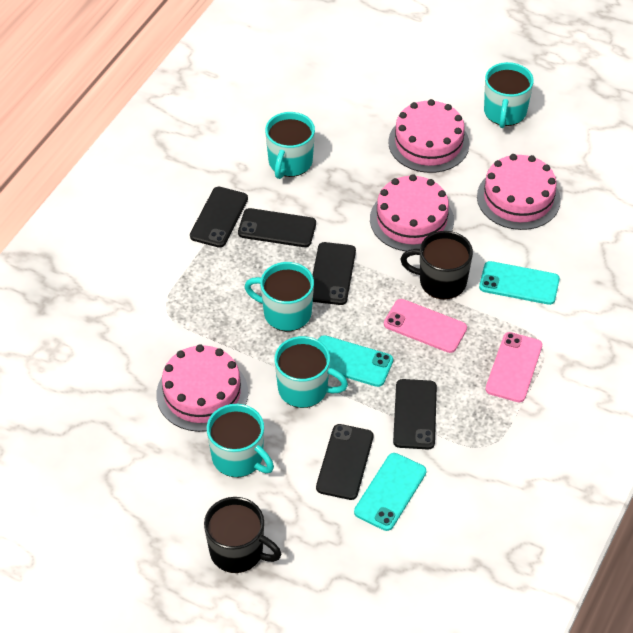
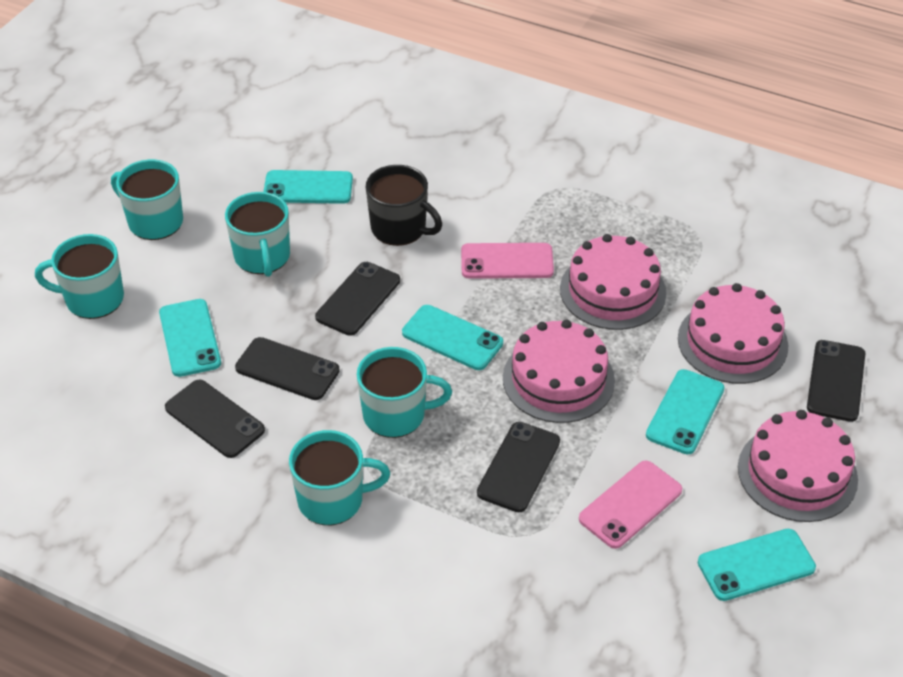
black mug: [204,497,282,573] [400,231,473,300] = 2 -> [366,165,442,246] = 1
turquoise phone: [318,335,393,387] [354,453,426,531] [479,261,560,305] = 3 -> [159,299,221,377] [263,170,353,204] [402,305,503,370] [646,369,725,454] [698,529,816,601] = 5

